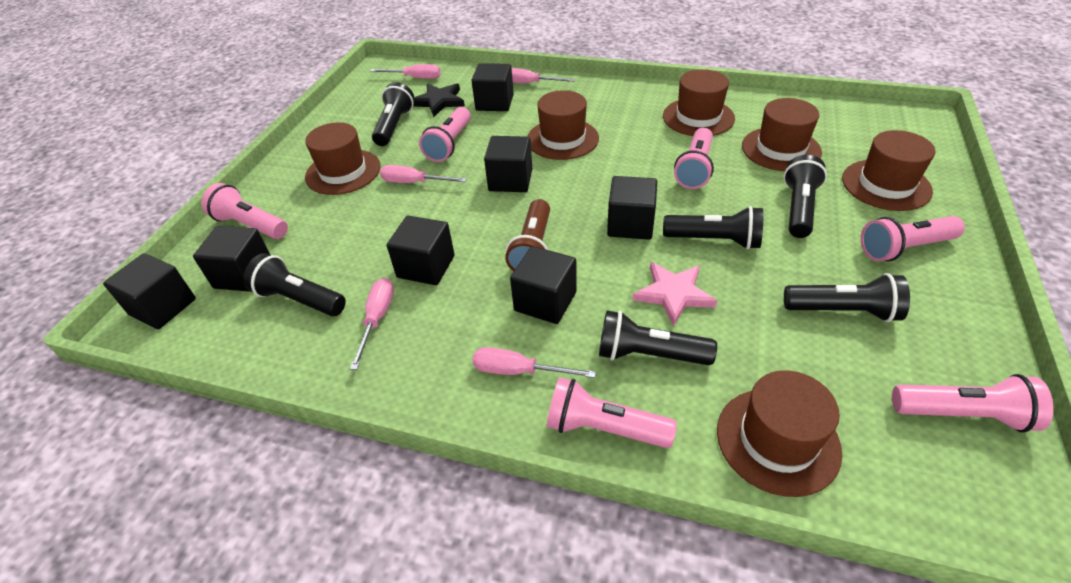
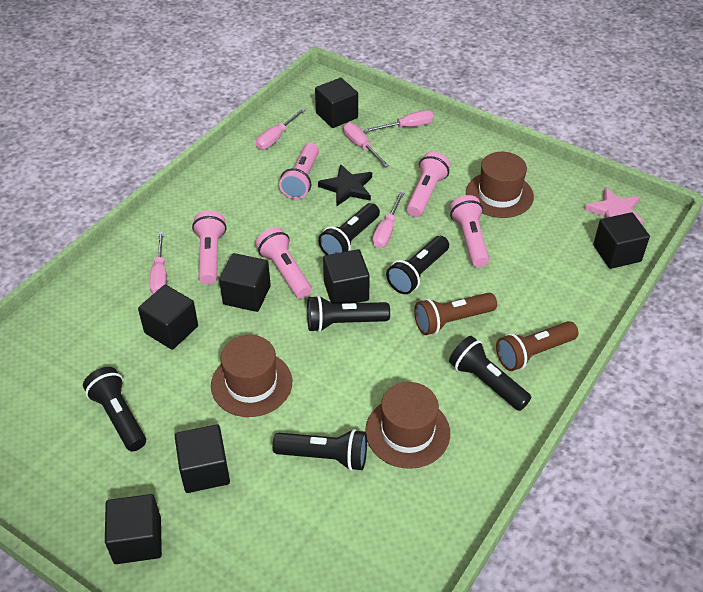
brown flashlight: [505,199,550,272] = 1 -> [414,293,497,335] [496,321,578,371] = 2
brown hat: [305,122,381,195] [527,90,599,160] [663,69,735,136] [717,370,842,497] [742,98,822,171] [842,130,935,211] = 6 -> [211,335,292,417] [365,382,450,469] [466,152,534,218] = 3
pink flashlight: [201,183,288,239] [419,107,471,162] [547,377,677,448] [674,128,714,189] [861,216,965,261] [892,374,1053,433] = 6 -> [192,210,226,285] [256,227,312,299] [279,143,319,199] [406,152,451,217] [450,195,489,268] = 5

